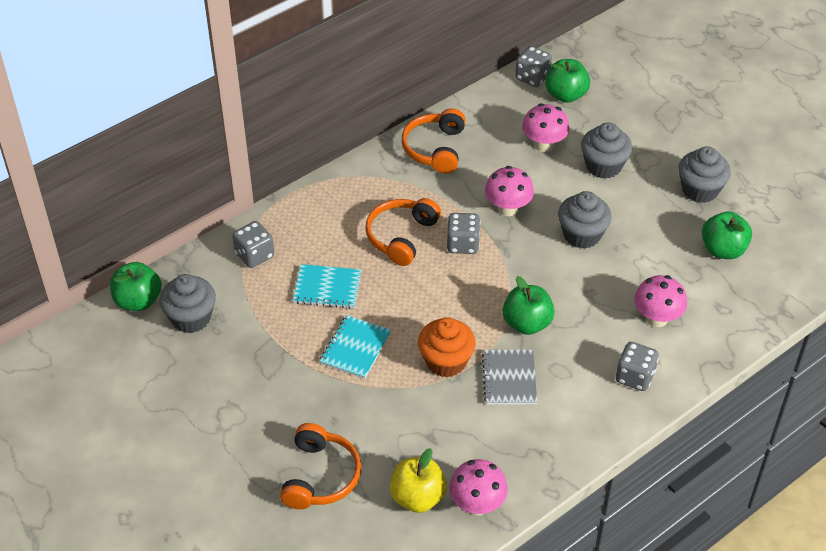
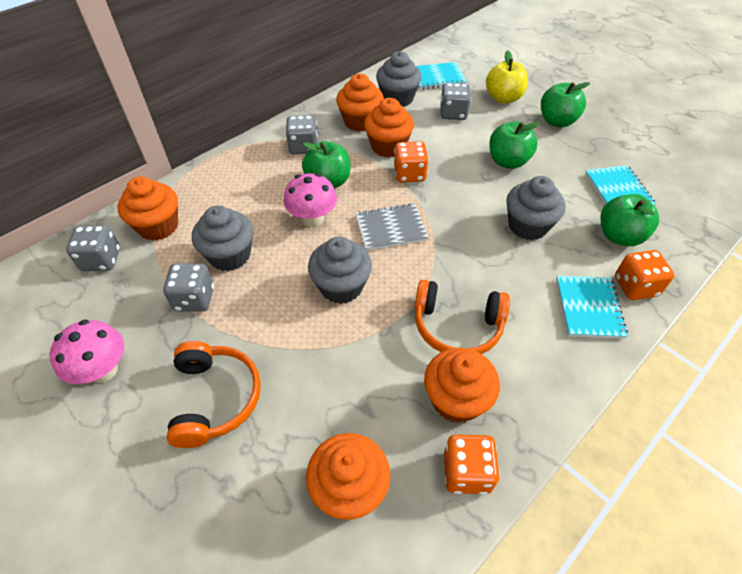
orange cupcake: [418,317,476,377] = 1 -> [118,176,178,241] [306,433,390,520] [336,74,384,131] [364,98,414,157] [424,348,500,423] = 5
orange dice: none = 0 -> [394,141,429,182] [444,434,500,495] [615,250,674,300] = 3
orange headphones: [280,423,361,509] [365,198,441,266] [402,109,466,174] = 3 -> [167,341,261,448] [415,280,510,354] = 2
pink mushroom: [449,459,508,515] [485,166,534,216] [522,103,569,152] [634,275,687,327] = 4 -> [49,320,124,384] [284,173,337,227] = 2
turquoise notebook: [293,264,361,309] [320,315,391,379] = 2 -> [416,62,467,89] [556,276,628,339] [585,165,656,205] = 3

